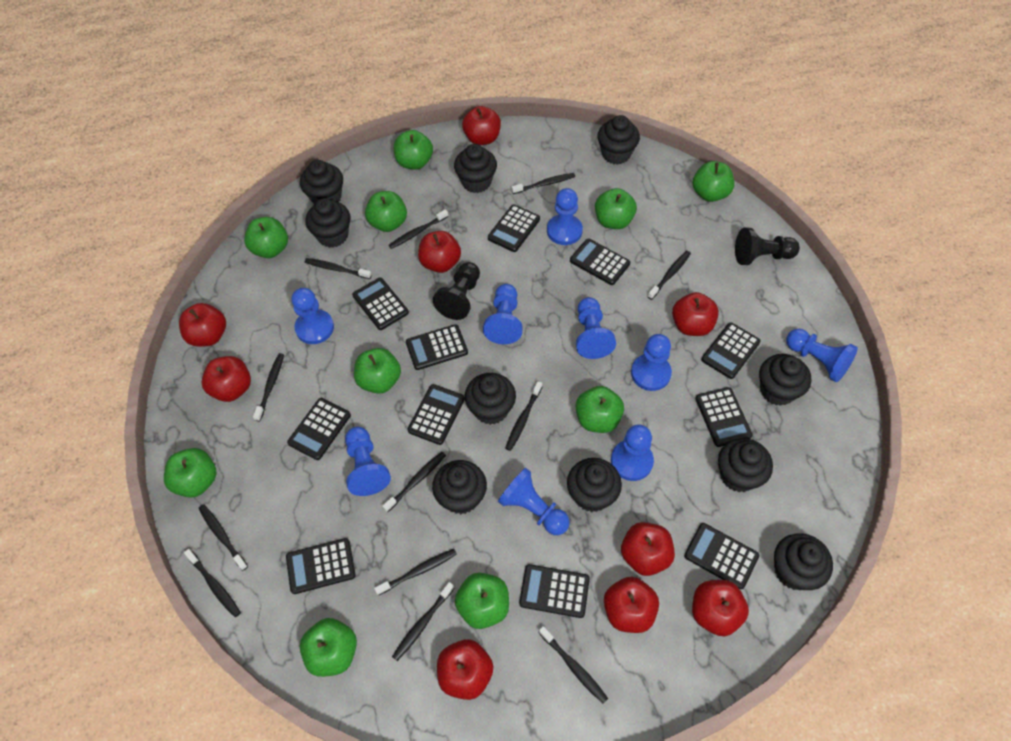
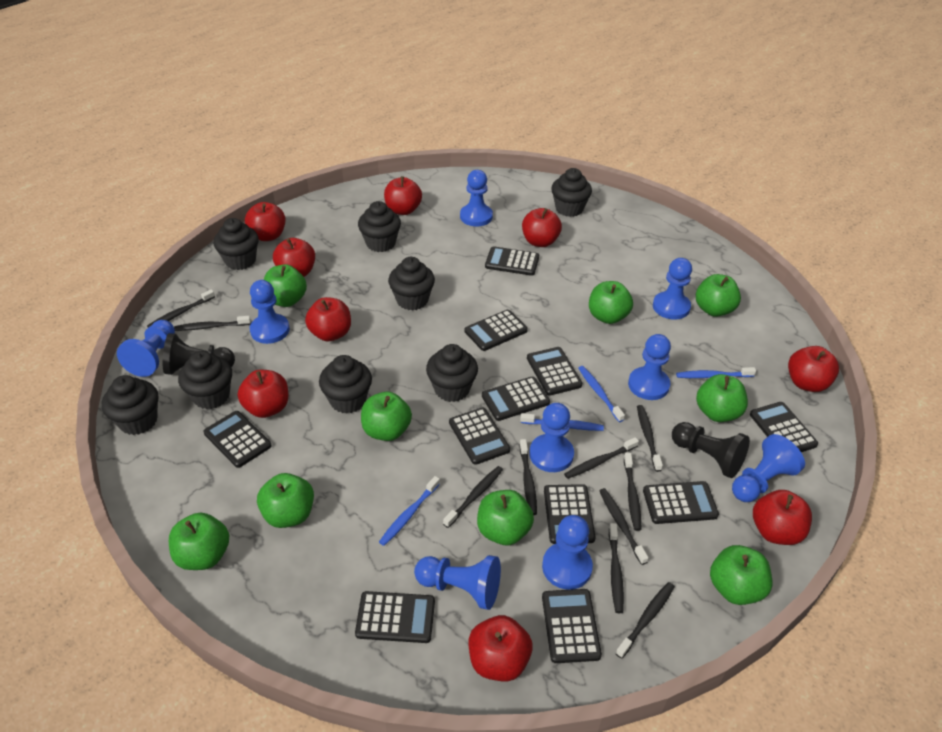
black cupcake: [300,160,343,204] [305,198,351,248] [432,460,487,514] [454,144,497,193] [465,373,516,425] [567,458,622,512] [598,115,640,165] [718,438,773,492] [759,354,811,406] [774,533,833,590] = 10 -> [102,375,158,435] [178,351,232,409] [214,218,259,270] [319,355,372,413] [358,201,401,252] [388,257,435,311] [426,344,478,402] [551,168,592,217] = 8
black toothbrush: [184,549,241,617] [198,504,248,571] [253,353,284,421] [305,258,371,279] [374,549,457,596] [382,452,446,513] [389,210,448,249] [392,582,454,661] [505,381,542,451] [511,173,575,194] [539,626,608,704] [647,251,691,300] = 12 -> [147,289,215,328] [174,316,251,331] [443,466,503,528] [520,439,537,515] [564,437,639,479] [599,488,649,565] [609,523,624,613] [615,582,675,659] [624,453,641,531] [637,405,663,472] = 10
blue toothbrush: none = 0 -> [379,476,440,546] [520,413,604,431] [578,366,625,422] [676,367,756,378] = 4
green apple: [164,448,216,498] [244,217,288,258] [300,618,357,677] [354,348,401,394] [365,191,407,232] [394,130,433,170] [455,573,509,629] [576,386,624,433] [595,188,637,229] [693,161,734,202] = 10 -> [169,513,229,570] [257,473,314,528] [264,264,307,307] [361,392,412,441] [477,490,534,545] [589,281,633,324] [696,274,741,317] [696,374,748,422] [710,545,772,605] = 9

